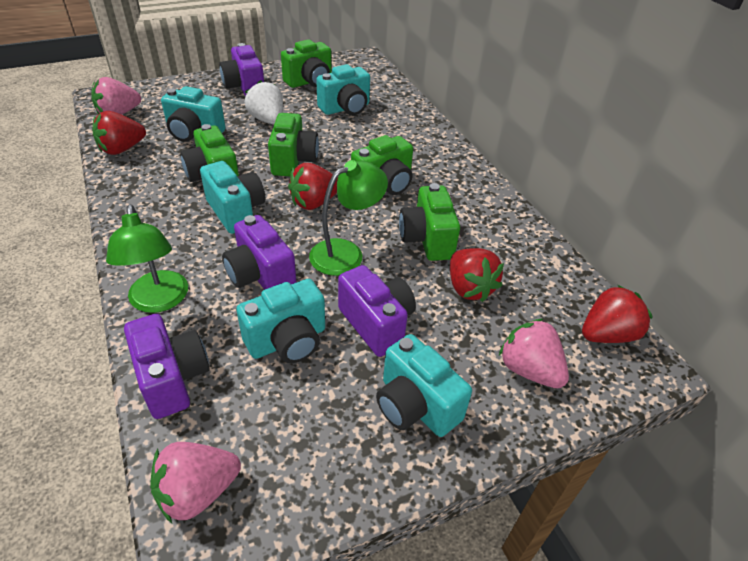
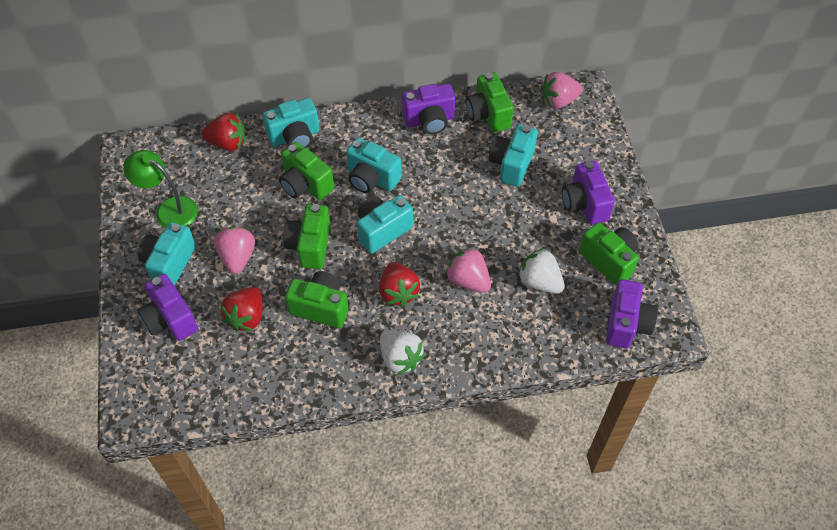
green lamp: [106,205,188,313] [309,160,388,276] = 2 -> [123,150,198,228] = 1
red strawberry: [93,111,146,155] [288,163,338,210] [450,248,504,302] [582,285,653,343] = 4 -> [202,113,245,151] [220,287,263,332] [379,262,420,307] = 3
white strawberry: [245,80,283,124] = 1 -> [380,330,425,375] [518,248,565,294] = 2

